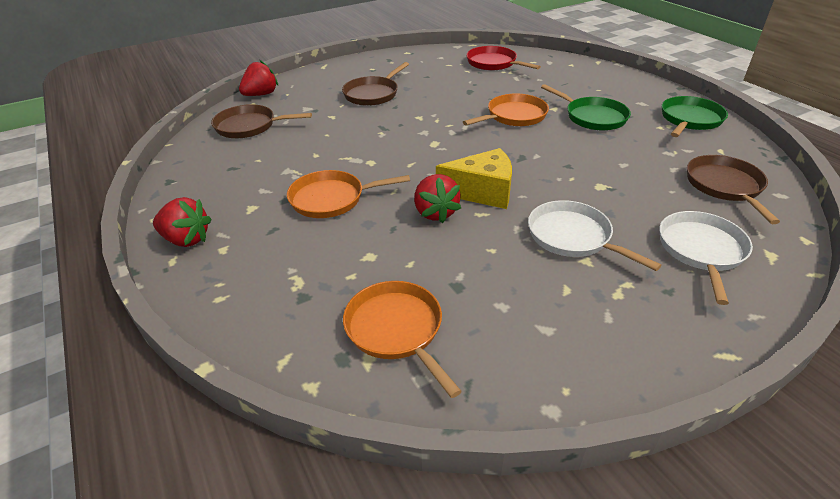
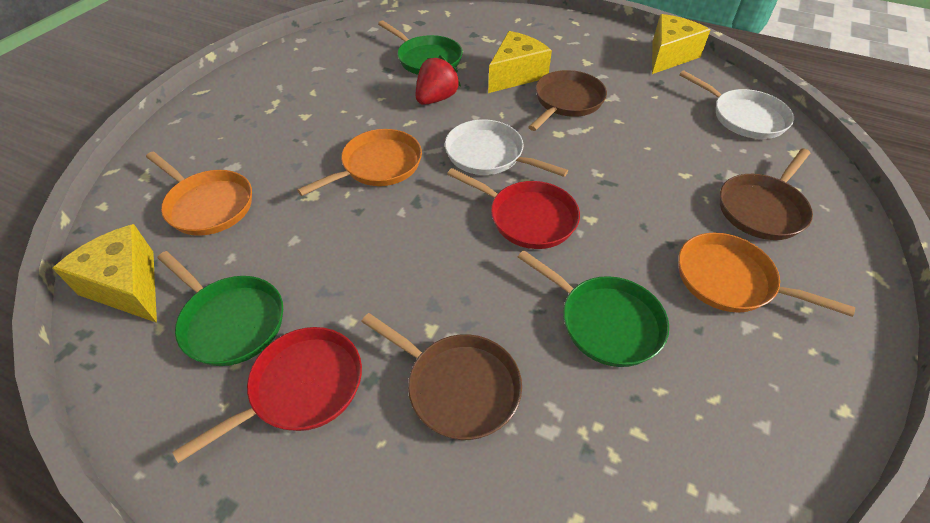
green pan: [541,84,631,130] [662,96,728,137] = 2 -> [158,251,283,366] [378,21,463,75] [518,250,669,367] = 3
red pan: [466,46,541,71] = 1 -> [172,327,362,463] [447,168,580,249] = 2
red strawberry: [153,197,212,247] [239,60,278,96] [414,174,461,223] = 3 -> [416,56,461,105] = 1
yellow cheese: [436,148,512,209] = 1 -> [52,224,157,323] [488,31,552,93] [652,14,710,74] = 3

